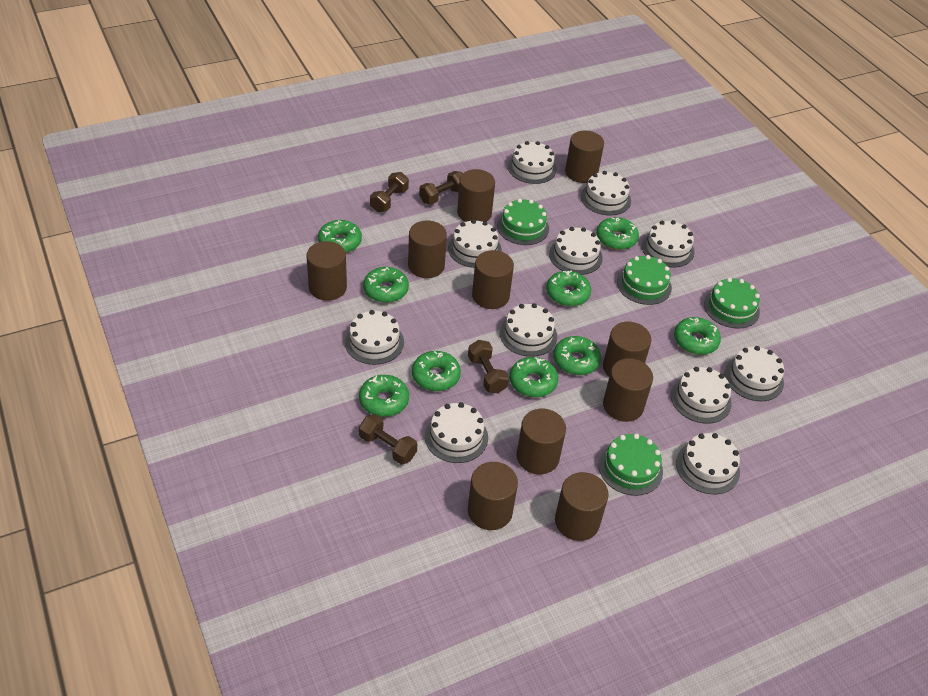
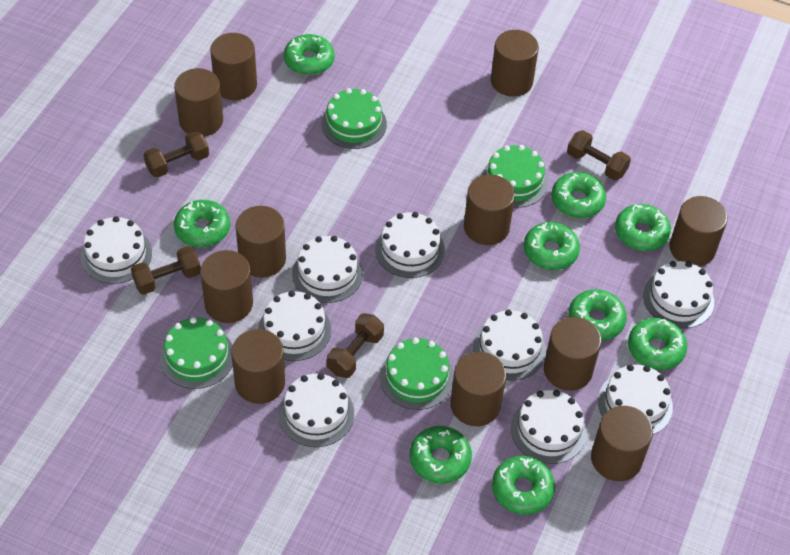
brown cylinder: [306,241,347,301] [408,220,447,278] [457,169,495,222] [468,462,518,530] [472,250,514,309] [517,409,566,475] [555,472,609,541] [565,130,604,183] [603,322,651,377] [603,358,653,422] = 10 -> [174,68,223,137] [200,250,253,323] [210,33,257,100] [231,329,285,404] [236,206,286,278] [451,352,506,426] [464,175,515,245] [491,30,539,97] [544,317,601,391] [591,406,653,481] [670,196,728,267] = 11
white cake: [345,310,404,365] [425,402,488,463] [448,219,502,268] [500,303,557,357] [508,141,557,184] [549,227,603,275] [581,171,631,215] [642,220,695,268] [671,367,732,424] [676,433,740,494] [724,346,784,401] = 11 -> [81,216,152,284] [258,291,331,361] [278,373,354,447] [292,236,363,303] [375,212,445,278] [473,310,546,381] [511,390,587,464] [598,364,673,435] [643,261,714,329] = 9

